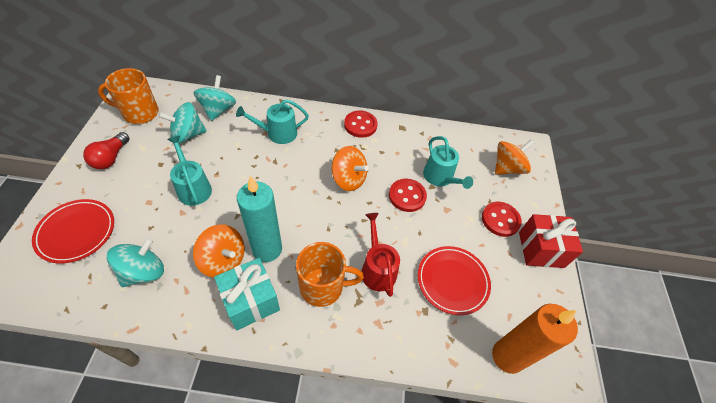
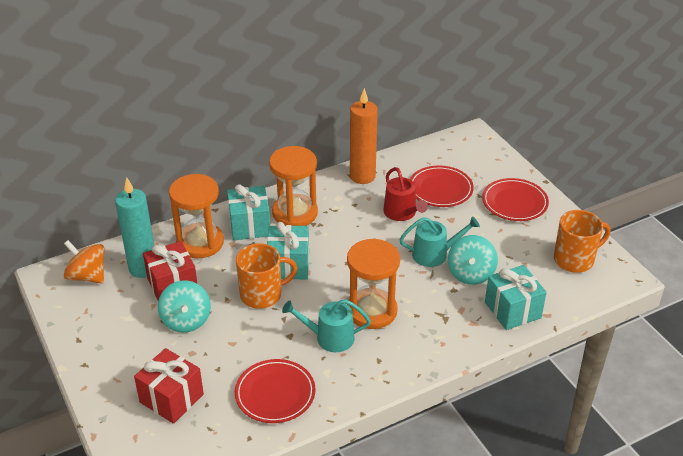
orange hourglass: none = 0 -> [169,174,224,258] [269,146,318,226] [347,238,400,329] = 3
orange spinning top: [193,224,245,278] [332,146,368,191] [495,140,534,175] = 3 -> [64,240,104,283] = 1
red button: [344,111,378,138] [389,179,427,212] [482,202,522,237] = 3 -> none = 0
red gift: [519,214,583,268] = 1 -> [134,348,204,424] [143,241,197,301] = 2
red light bulb: [83,132,130,169] = 1 -> none = 0
red plate: [32,199,114,263] [418,246,491,315] = 2 -> [235,359,315,423] [410,166,474,207] [482,178,549,221] = 3
turquoise gift: [214,258,280,330] = 1 -> [227,184,270,240] [267,222,309,279] [485,265,547,330] = 3
turquoise spinning top: [107,237,164,287] [158,102,207,144] [193,75,236,121] = 3 -> [158,280,211,333] [448,235,498,285] = 2
turquoise watering can: [167,136,212,206] [236,99,309,144] [423,136,473,189] = 3 -> [282,299,371,352] [399,216,480,267] = 2

